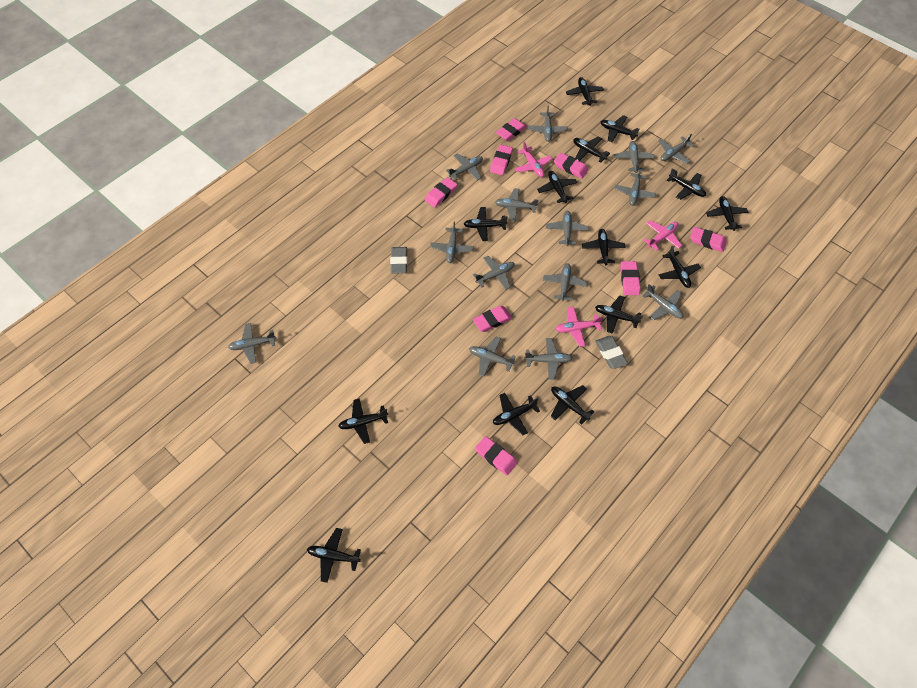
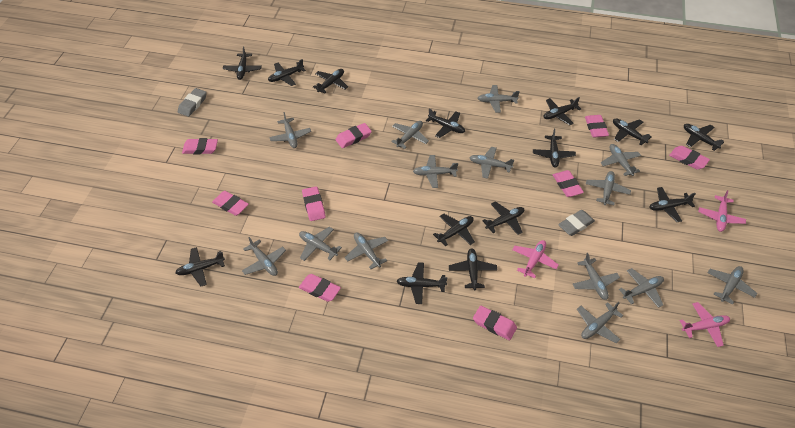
pink eraser: [425,177,457,208] [473,306,512,332] [475,436,517,475] [490,145,513,175] [496,118,527,141] [554,153,588,179] [620,261,641,295] [690,227,727,252] = 8 -> [182,138,218,154] [212,191,249,216] [299,274,341,302] [302,186,326,221] [335,123,372,148] [473,306,517,340] [553,170,584,197] [585,115,609,137] [669,146,710,170] = 9

